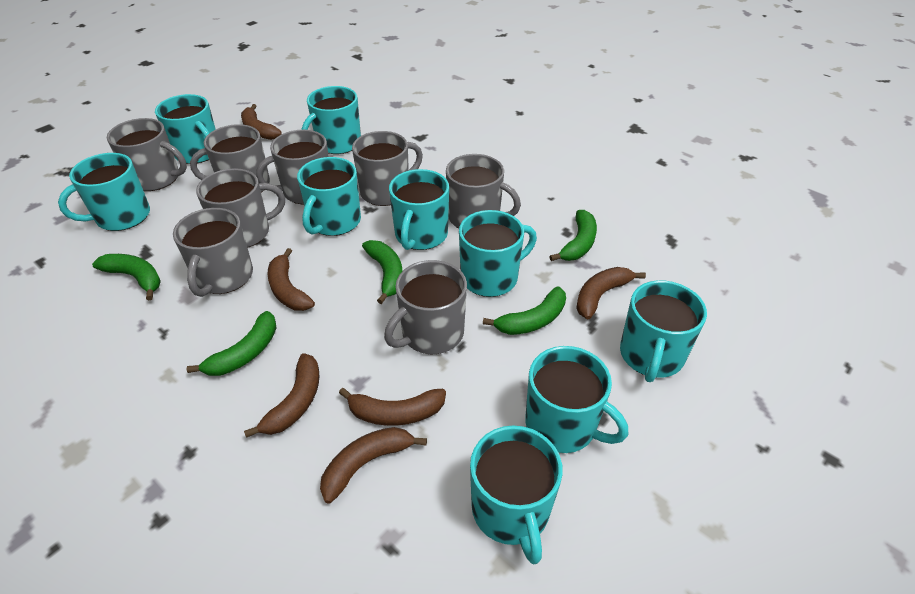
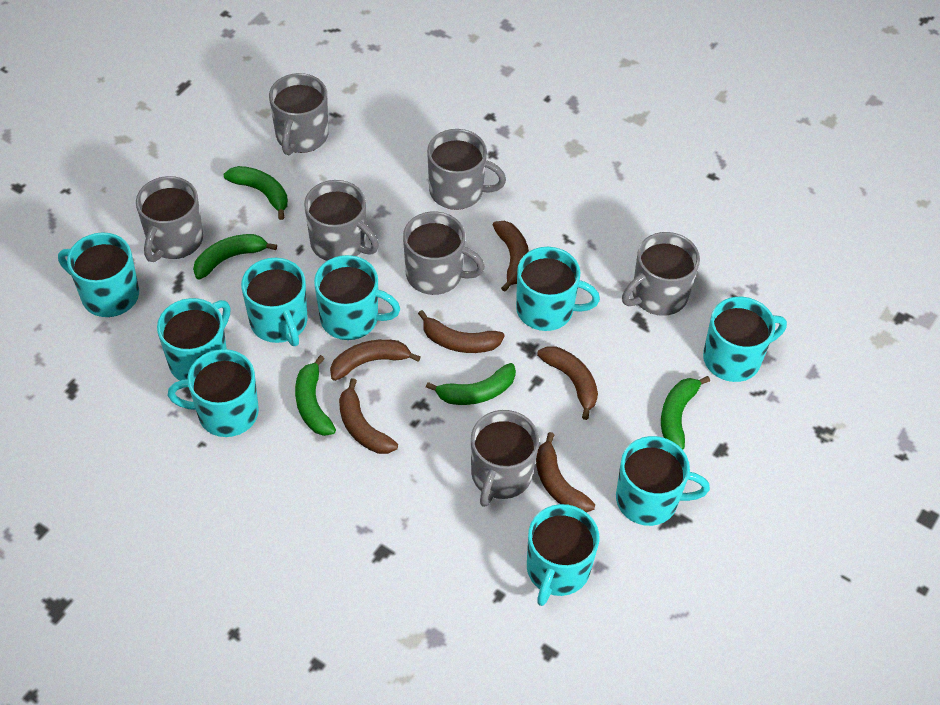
grey mug: [107,118,187,191] [173,208,253,297] [190,124,270,192] [196,168,285,248] [256,130,329,204] [352,131,423,206] [384,260,467,355] [446,154,521,229] = 8 -> [136,176,203,262] [269,73,328,155] [304,180,379,261] [403,212,485,295] [427,129,506,210] [471,410,539,507] [622,232,700,316] = 7

